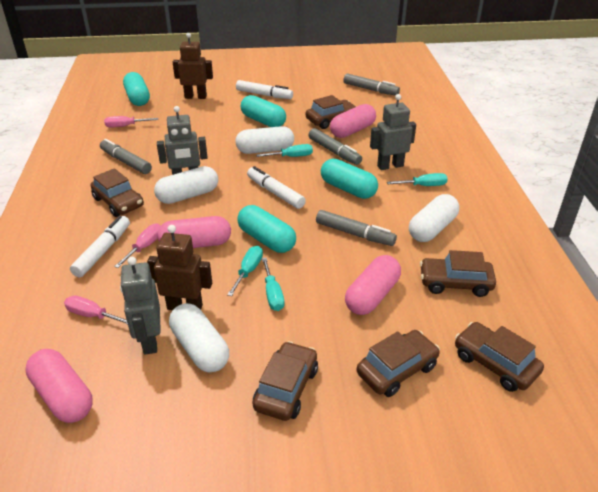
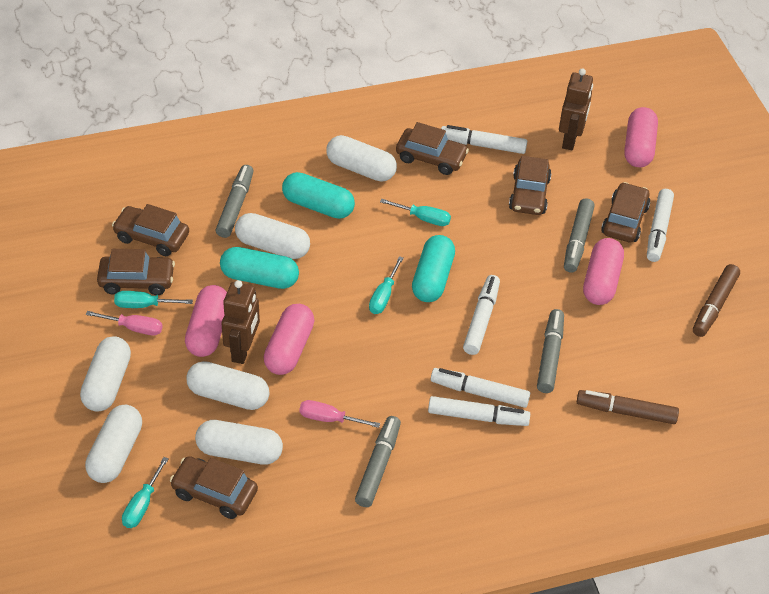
brown marker: none = 0 -> [577,390,679,424] [693,264,740,337] = 2
grey robot: [120,257,161,355] [157,106,208,175] [370,94,416,170] = 3 -> none = 0
pink screwdriver: [64,296,128,324] [104,116,158,128] [114,223,161,268] = 3 -> [86,311,163,336] [299,400,380,428] = 2
turquoise capsule: [123,72,150,106] [237,205,296,253] [241,95,286,127] [321,159,378,199] = 4 -> [220,247,299,289] [282,172,355,219] [412,235,455,302] = 3
white capsule: [154,166,218,204] [169,303,229,372] [235,126,294,154] [409,194,459,242] = 4 -> [80,336,131,412] [85,405,142,483] [186,361,269,410] [195,420,283,465] [235,213,310,259] [326,135,397,182] = 6
white marker: [70,216,130,277] [236,80,293,99] [247,166,306,209] = 3 -> [428,396,530,426] [431,368,530,408] [441,125,527,154] [463,275,500,355] [647,189,674,262] = 5

